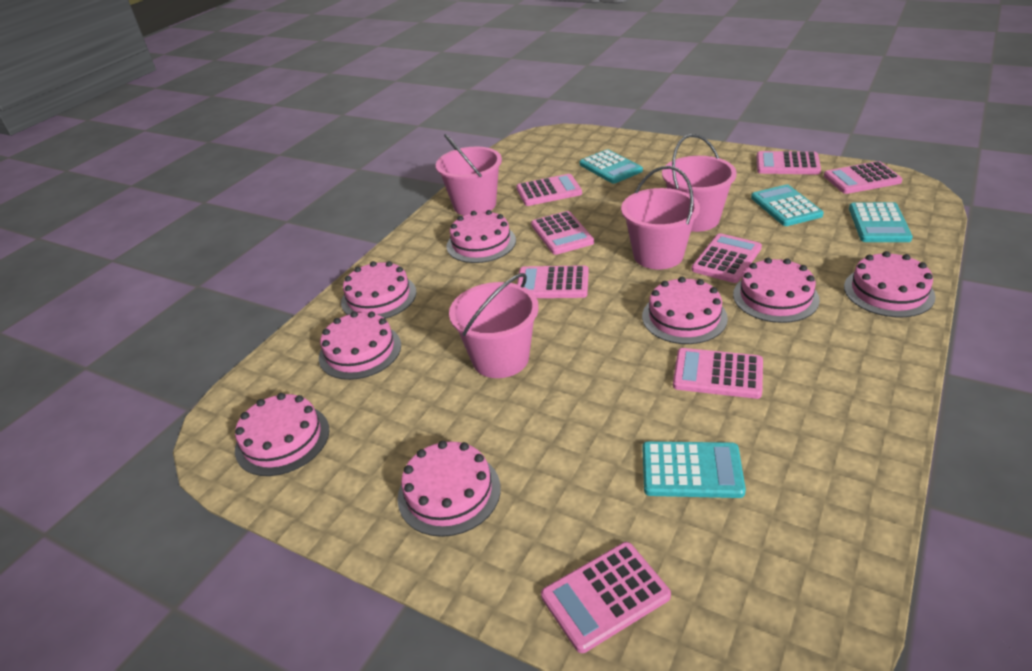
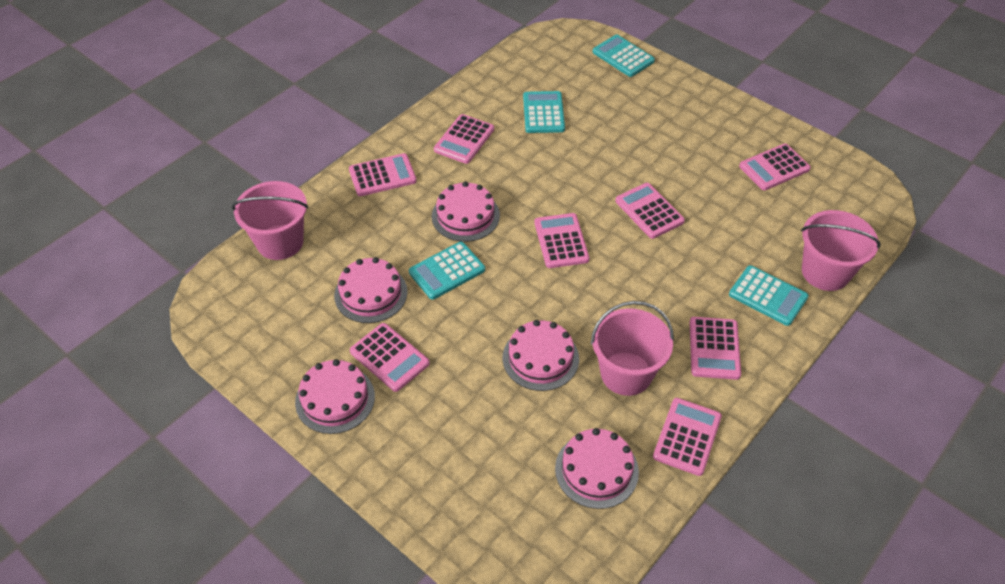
pink bucket: [436,134,502,216] [449,273,539,378] [621,166,700,269] [662,134,737,232] = 4 -> [232,181,308,260] [591,301,674,396] [801,210,881,291] = 3
pink cake: [235,393,329,476] [319,311,401,380] [341,261,416,319] [397,441,501,537] [447,210,516,263] [642,277,728,344] [733,258,820,323] [844,251,936,317] = 8 -> [295,359,375,434] [334,257,408,323] [432,181,500,242] [503,320,579,391] [555,428,639,509] = 5

